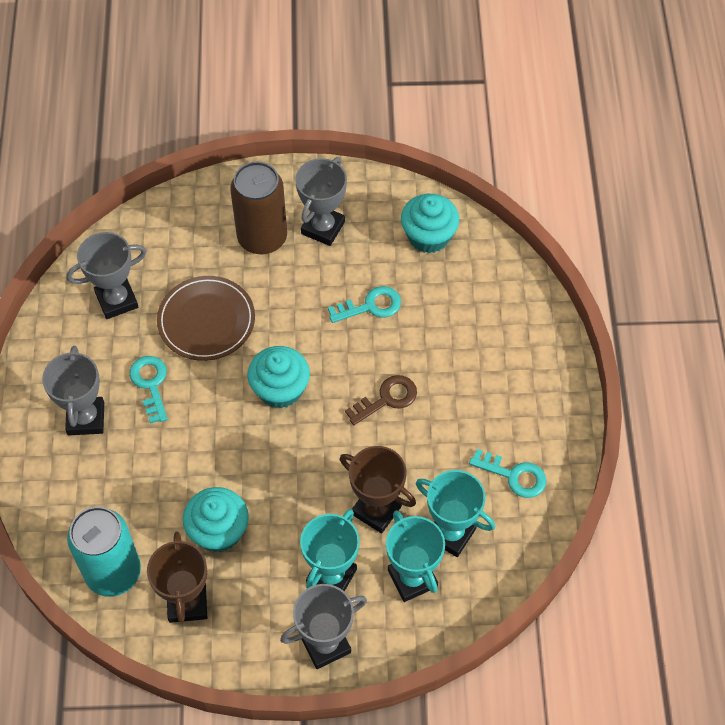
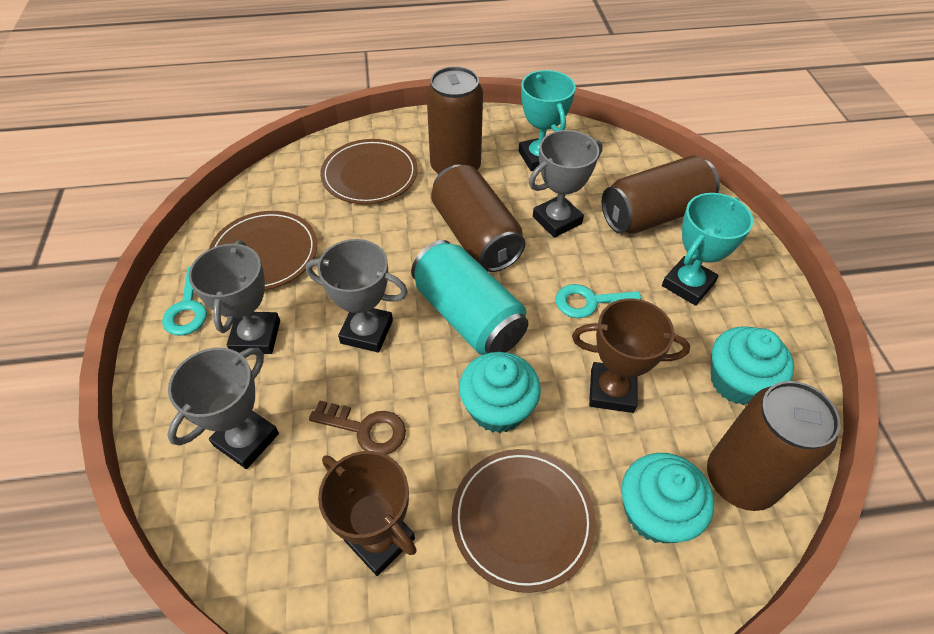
brown can: [230,162,287,254] = 1 -> [427,66,483,175] [431,165,525,272] [602,155,720,234] [707,381,840,511] = 4
brown plate: [157,276,255,361] = 1 -> [209,211,317,290] [320,139,418,204] [452,449,596,593] = 3
turquoise key: [129,356,168,424] [328,286,401,323] [469,449,546,498] = 3 -> [162,266,207,336] [556,284,641,318] = 2
turquoise trophy: [300,509,360,592] [386,510,445,602] [416,470,495,557] = 3 -> [519,70,576,171] [662,193,753,306] = 2

